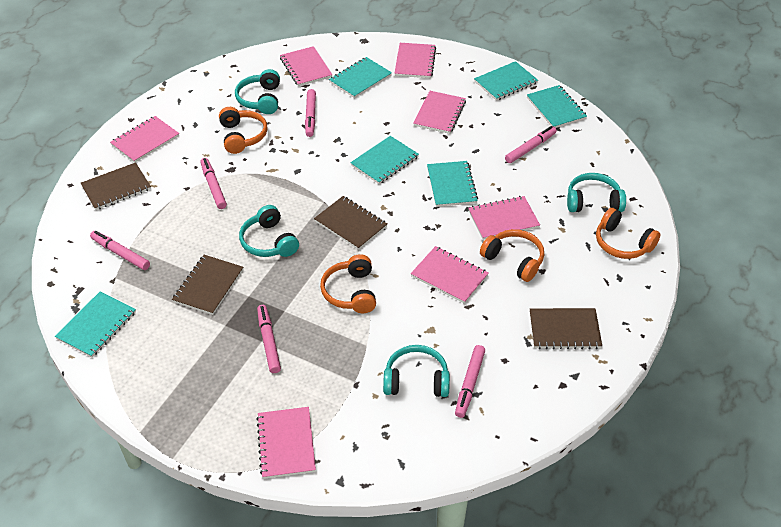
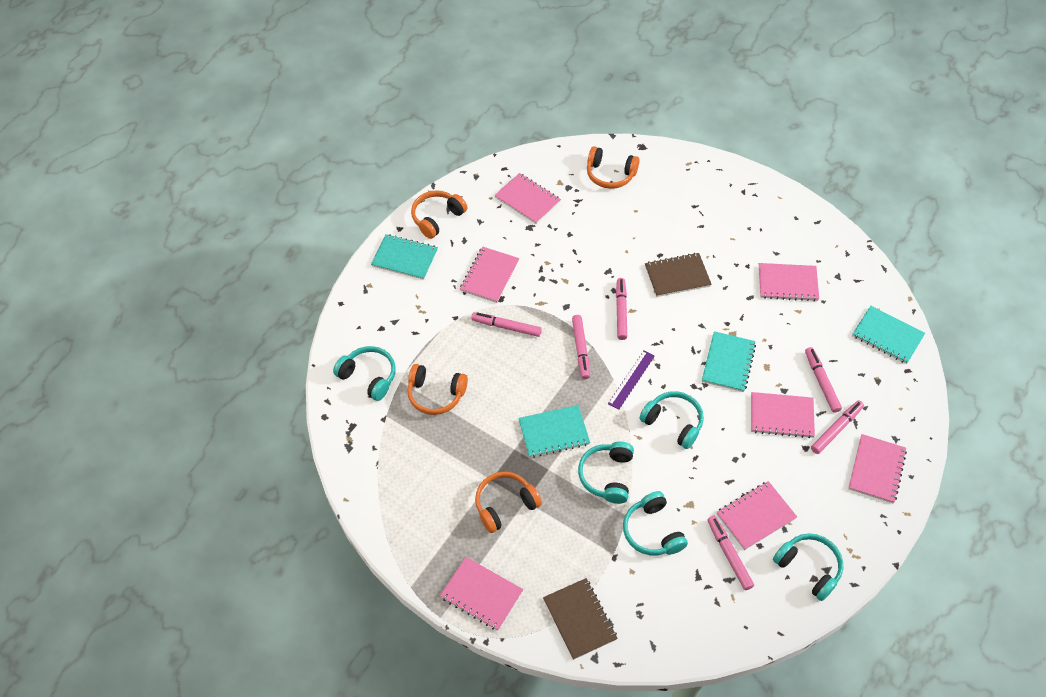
brown notebook: [81,162,151,210] [172,255,243,315] [314,196,387,250] [530,308,602,349] = 4 -> [543,578,618,660] [645,253,712,297] = 2
purple ruler: none = 0 -> [608,350,655,410] = 1
turquoise headphones: [235,69,280,114] [239,205,299,257] [383,345,450,397] [567,173,626,212] = 4 -> [333,346,396,401] [578,442,634,504] [623,491,688,555] [639,391,704,449] [773,533,843,601] = 5
turquoise notebook: [55,292,136,357] [329,57,392,98] [350,136,419,184] [427,161,478,207] [474,61,538,101] [527,85,587,128] = 6 -> [371,234,438,280] [518,405,590,458] [702,331,756,392] [852,306,925,364] = 4

